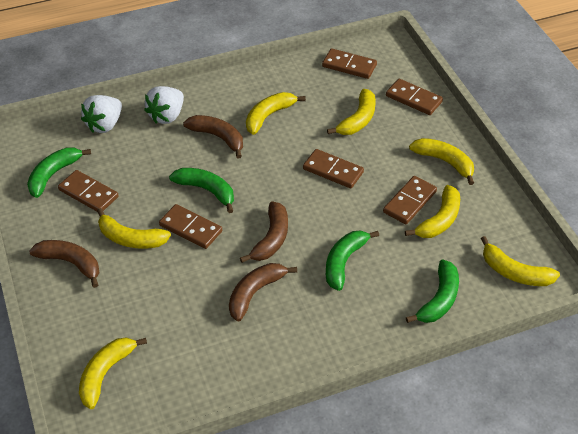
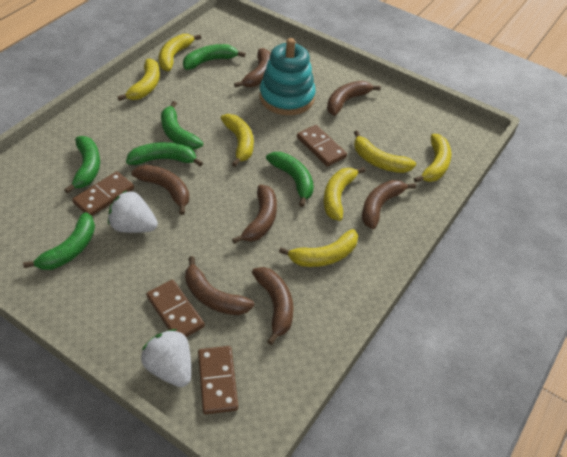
brown banana: [29,240,99,288] [183,115,243,158] [229,263,297,322] [240,201,288,263] = 4 -> [132,165,189,215] [185,256,254,315] [232,185,277,244] [234,48,271,88] [252,267,293,345] [327,81,381,116] [362,180,416,229] = 7
brown domino: [58,170,118,211] [159,204,222,249] [303,149,364,188] [322,48,377,79] [383,176,437,224] [386,79,443,115] = 6 -> [72,171,134,216] [146,280,205,337] [198,346,238,414] [297,125,347,167] = 4
green banana: [27,148,91,198] [169,168,234,213] [326,230,379,291] [406,259,459,323] = 4 -> [23,212,95,270] [64,136,100,194] [126,142,203,166] [161,101,203,150] [183,44,246,70] [266,152,314,207] = 6
turquoise stacking toy: none = 0 -> [260,38,316,115] = 1

